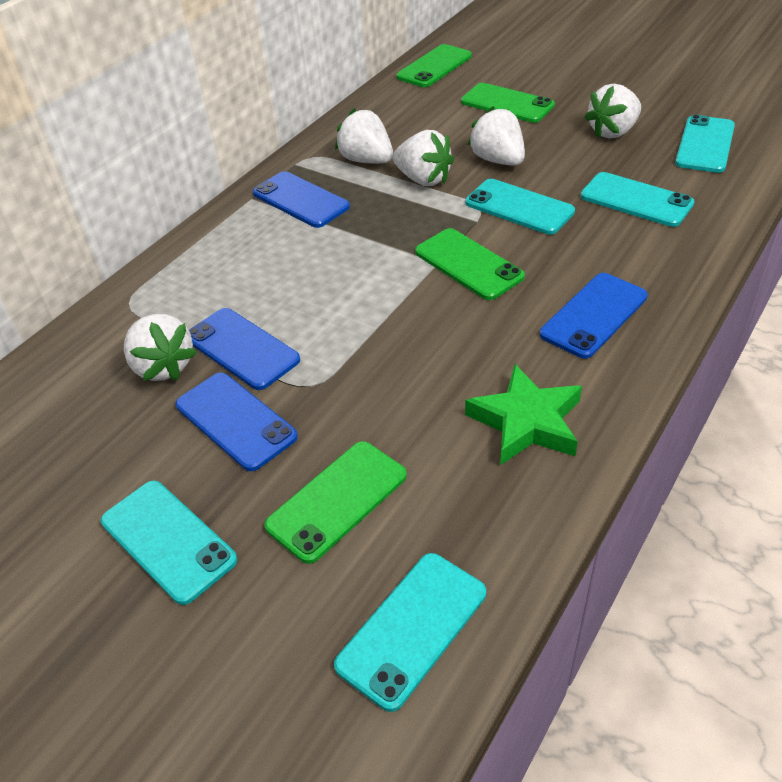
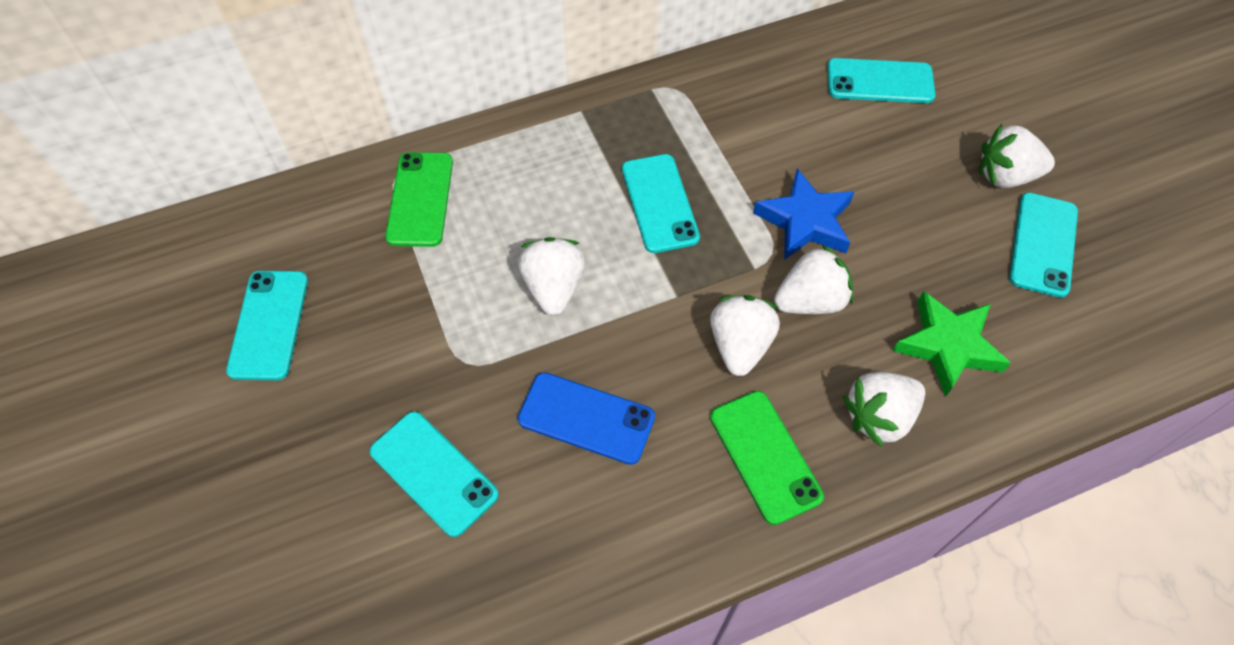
blue phone: [176,373,298,471] [189,308,300,390] [253,171,350,228] [540,273,648,359] = 4 -> [518,372,655,465] = 1
blue star: none = 0 -> [753,169,854,260] = 1
green phone: [264,441,407,564] [396,44,472,87] [415,228,525,300] [461,83,555,123] = 4 -> [385,152,453,247] [710,391,824,525] = 2

